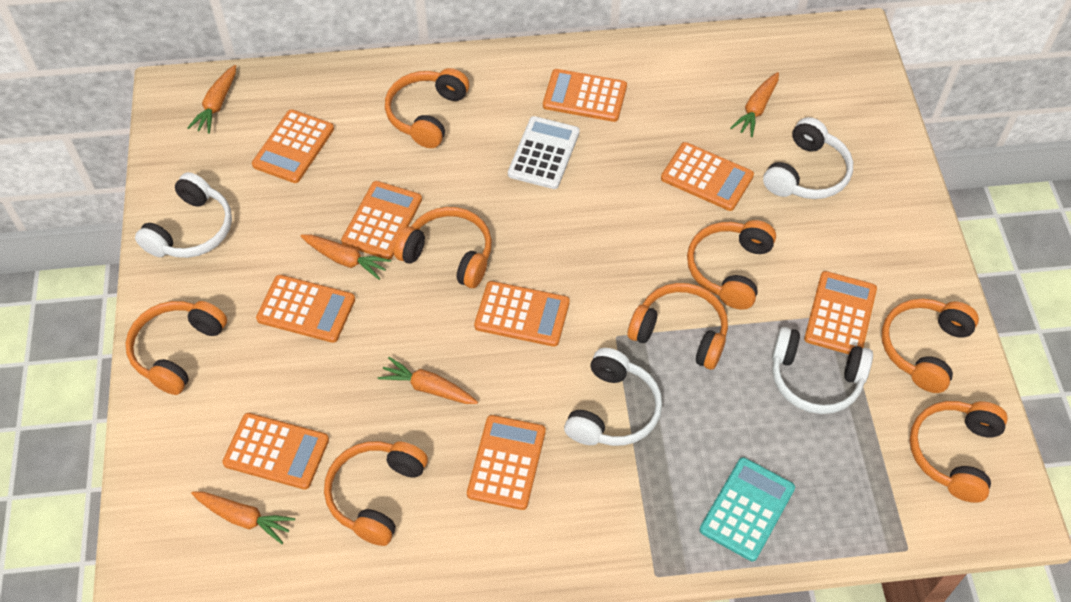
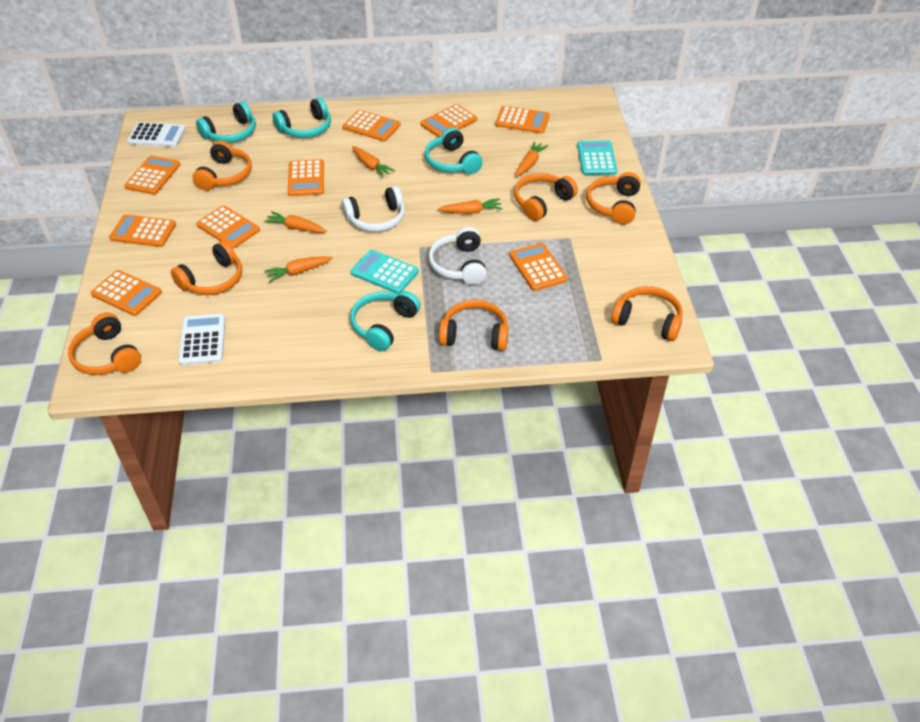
orange headphones: [125,301,227,395] [324,441,428,546] [385,68,469,148] [394,207,492,288] [628,283,728,370] [687,220,776,310] [882,299,979,393] [910,401,1008,503] = 8 -> [68,313,141,375] [171,241,242,295] [192,141,252,190] [439,300,508,351] [514,173,578,221] [586,172,641,225] [611,286,683,341] = 7
turquoise calculator: [700,457,795,561] = 1 -> [350,250,419,294] [577,141,617,175] = 2
turquoise headphones: none = 0 -> [196,101,256,143] [273,98,331,138] [350,291,421,351] [425,127,483,174] = 4
white calculator: [508,116,580,189] = 1 -> [127,122,186,147] [179,314,226,365] = 2
white headphones: [135,172,232,258] [564,348,662,446] [763,117,853,199] [772,327,873,414] = 4 -> [341,186,405,232] [428,227,487,285] = 2

